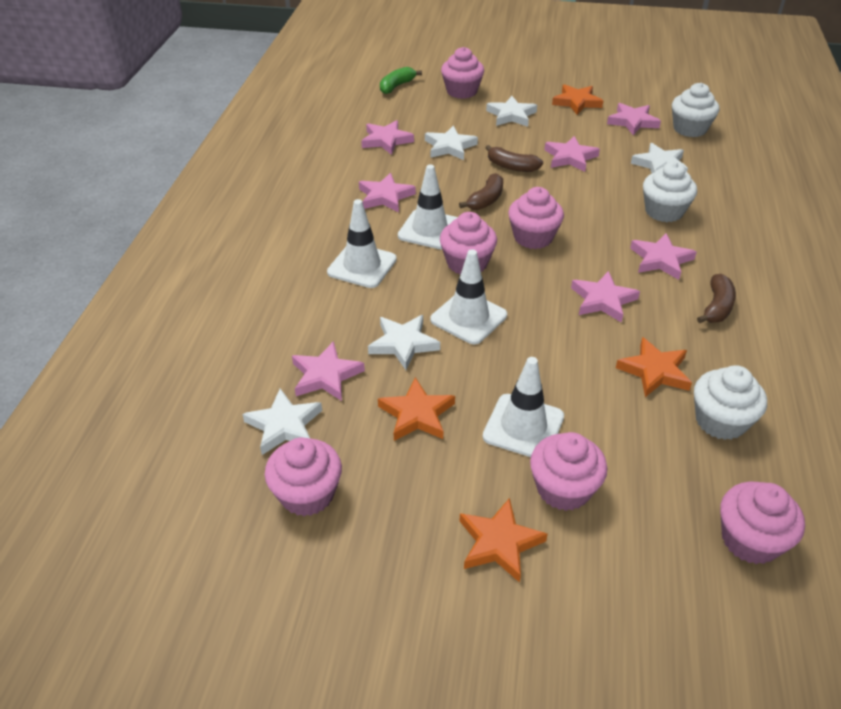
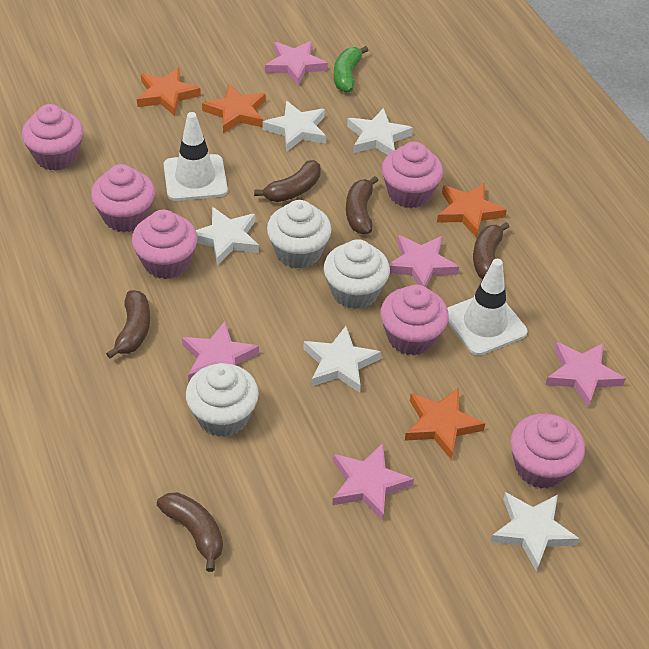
brown banana: [459,173,503,210] [485,145,543,172] [697,274,736,323] = 3 -> [106,290,150,359] [157,492,223,572] [254,160,321,202] [346,176,378,234] [473,222,509,279] = 5
pink star: [292,341,365,401] [359,173,416,212] [361,120,414,155] [544,136,600,172] [571,271,640,323] [607,103,661,135] [630,233,697,280] = 7 -> [182,321,259,382] [265,41,328,86] [332,443,414,521] [389,235,459,287] [545,342,626,408] = 5
white traffic cone: [327,199,397,288] [398,164,458,249] [430,249,507,344] [483,357,564,457] = 4 -> [164,112,228,201] [447,259,527,356] = 2

